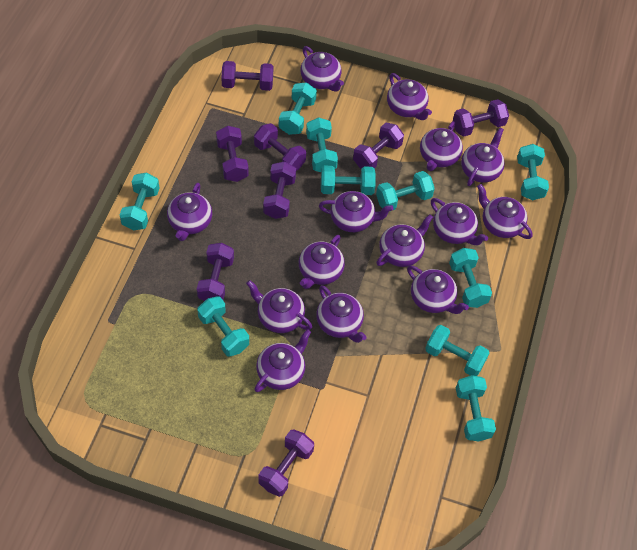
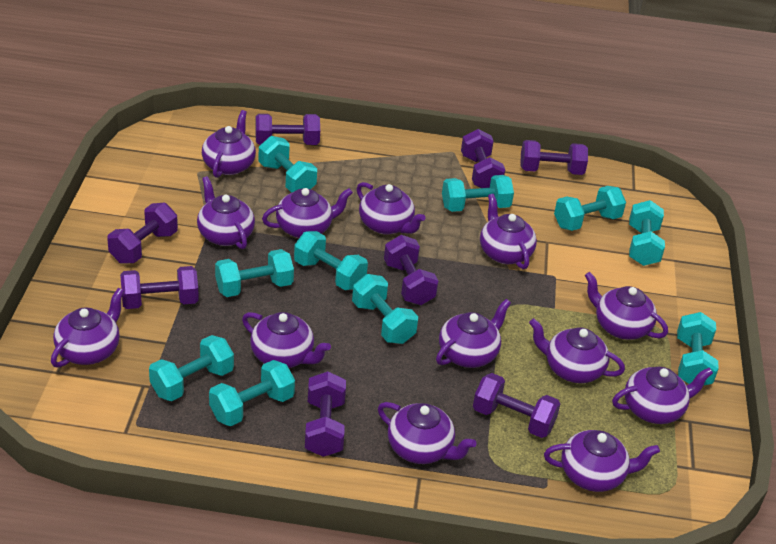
purple teapot: [167,183,212,241] [246,280,312,333] [254,329,311,392] [299,235,345,289] [300,46,344,92] [316,285,367,343] [319,191,393,232] [376,214,433,267] [387,73,432,120] [407,266,469,314] [420,121,463,171] [431,198,488,245] [461,128,505,186] [477,184,533,239] = 14 -> [51,288,124,368] [197,176,255,249] [202,110,256,178] [242,312,331,368] [262,188,353,238] [357,182,426,235] [378,402,477,464] [436,299,511,368] [480,194,537,269] [529,318,625,383] [544,430,660,492] [585,272,668,340] [612,367,713,424] = 13

